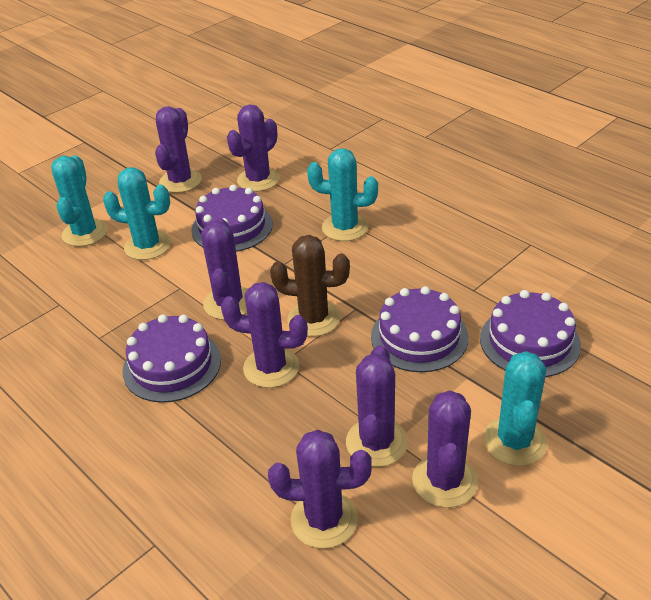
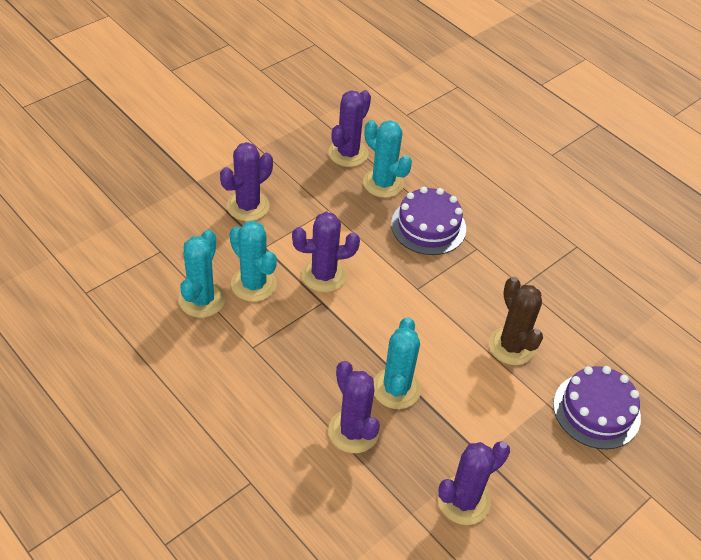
purple cactus: [155,106,202,193] [201,218,248,320] [221,282,308,388] [227,104,280,192] [268,430,372,549] [346,345,408,467] [412,391,478,508] = 7 -> [220,142,273,221] [292,212,360,292] [328,90,371,167] [328,361,380,453] [438,441,510,525] = 5
purple cake: [122,314,221,403] [191,185,273,252] [371,286,468,372] [480,290,581,377] = 4 -> [391,187,466,255] [553,366,641,449] = 2

